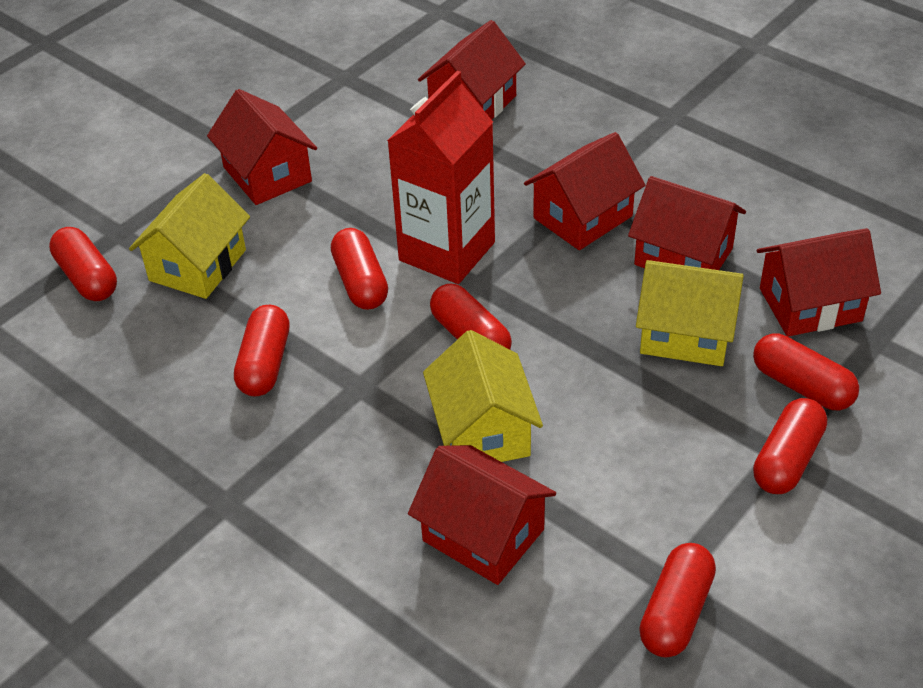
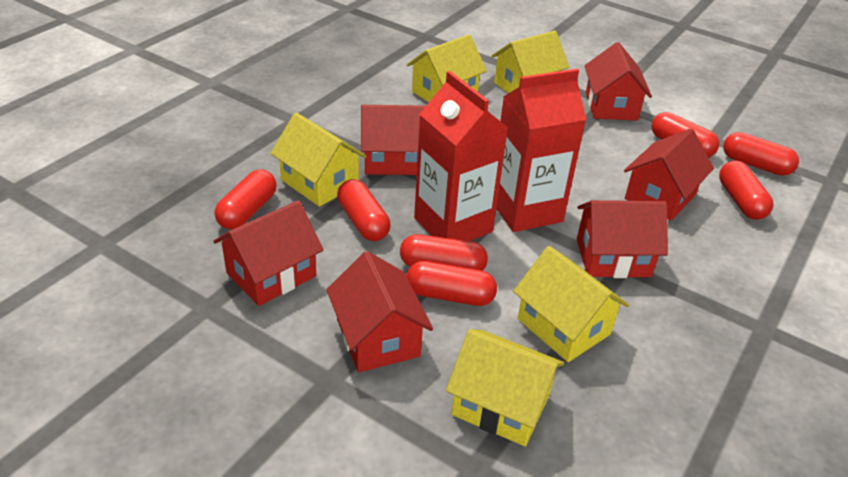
red carton: [387,71,495,284] = 1 -> [414,71,508,241] [496,69,587,232] = 2
yellow house: [129,173,250,299] [423,330,543,462] [636,260,744,366] = 3 -> [270,113,367,207] [407,34,487,102] [446,329,564,446] [491,30,569,93] [513,246,629,362] = 5

